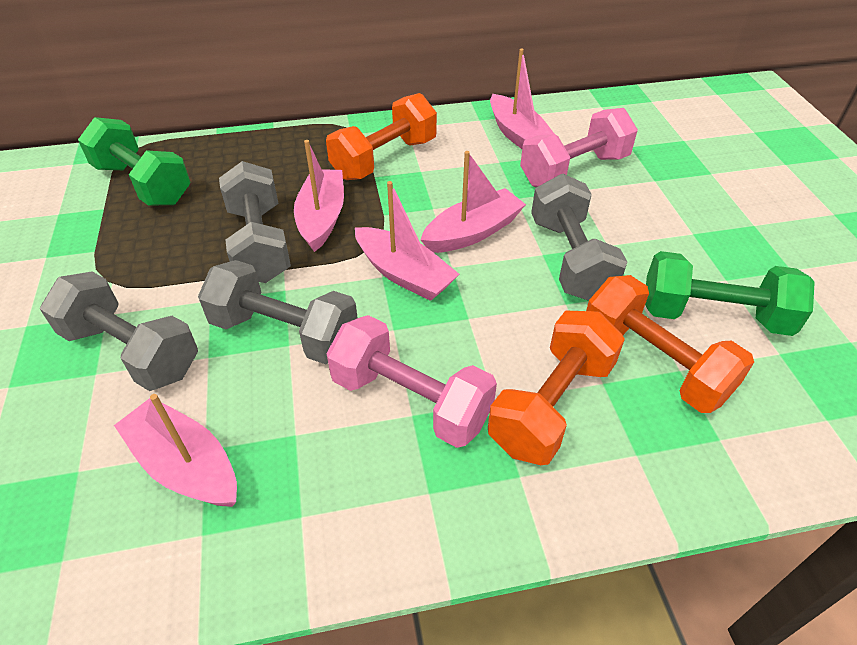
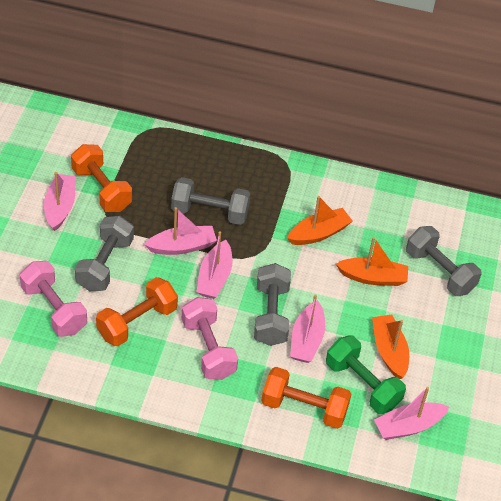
green dumbbell: [78,117,191,206] [645,251,815,336] = 2 -> [326,335,406,414] = 1
orange boat: none = 0 -> [287,196,352,245] [336,237,408,286] [372,315,409,379] = 3

